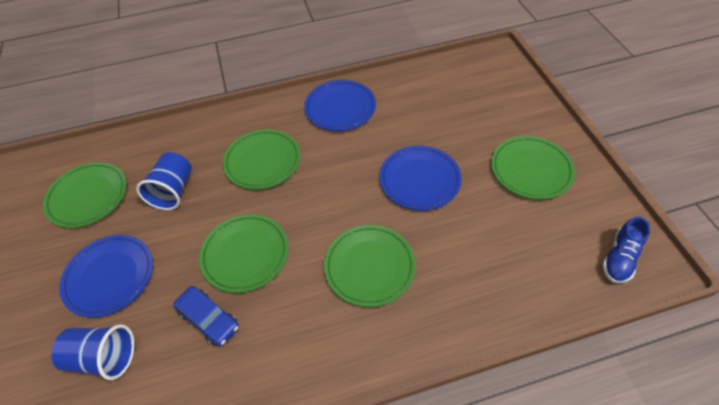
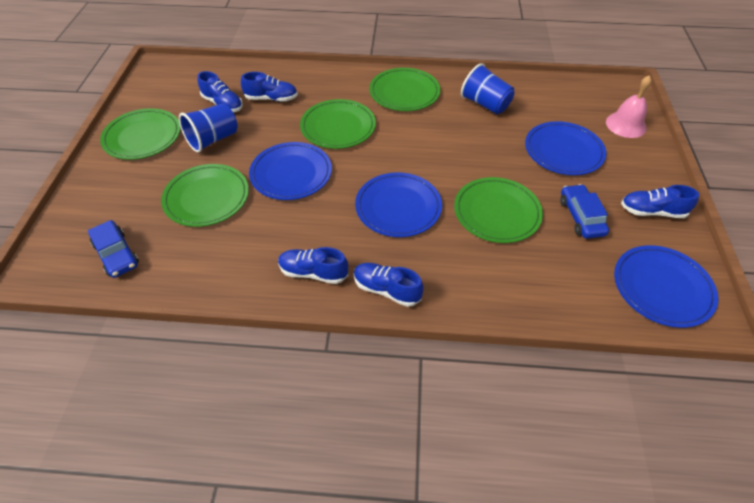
blue car: [173,286,239,346] = 1 -> [88,220,139,278] [560,184,609,239] = 2
blue plate: [59,235,153,317] [304,80,376,131] [380,145,462,210] = 3 -> [249,142,332,200] [355,172,442,237] [525,121,606,175] [614,245,718,328] = 4
blue shoe: [602,216,650,283] = 1 -> [197,71,243,112] [241,72,298,101] [278,247,348,284] [354,263,424,307] [621,185,699,218] = 5
pink bell: none = 0 -> [606,75,652,138] = 1

